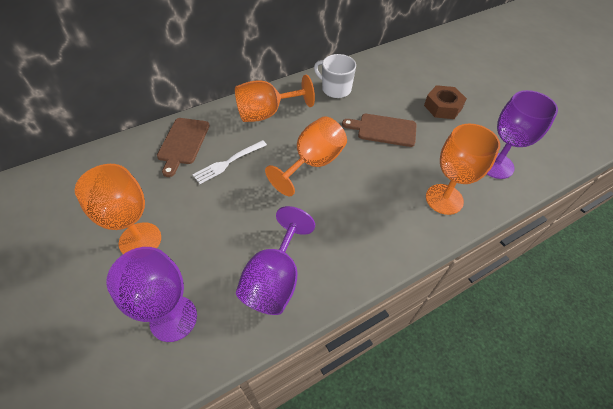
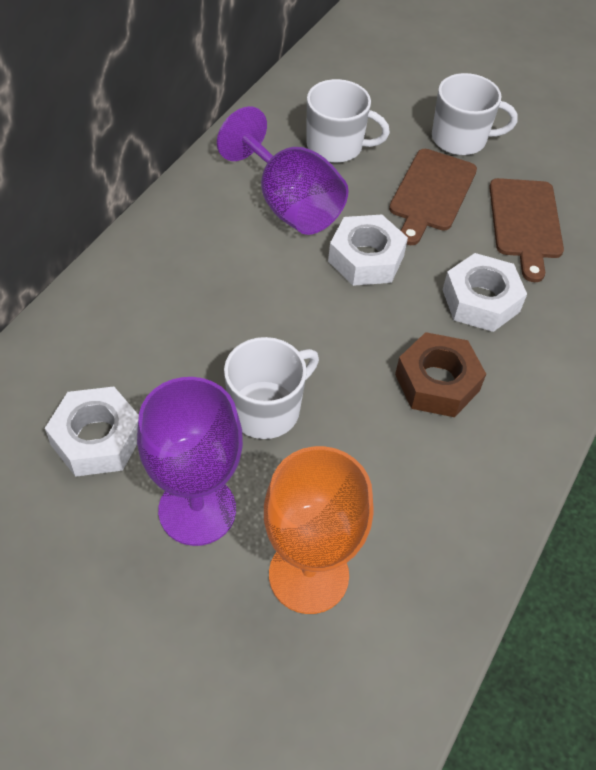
orange goblet: [75,164,161,254] [235,75,315,122] [265,116,347,196] [426,124,500,215] = 4 -> [264,446,374,614] = 1
purple goblet: [106,247,197,342] [236,206,315,315] [487,90,558,179] = 3 -> [137,377,243,546] [217,106,349,235] = 2
white fork: [192,140,267,184] = 1 -> none = 0
white mug: [314,54,356,98] = 1 -> [224,337,319,439] [306,79,390,163] [432,73,517,155] = 3
white nut: none = 0 -> [45,387,139,477] [328,215,408,286] [442,253,527,332] = 3

